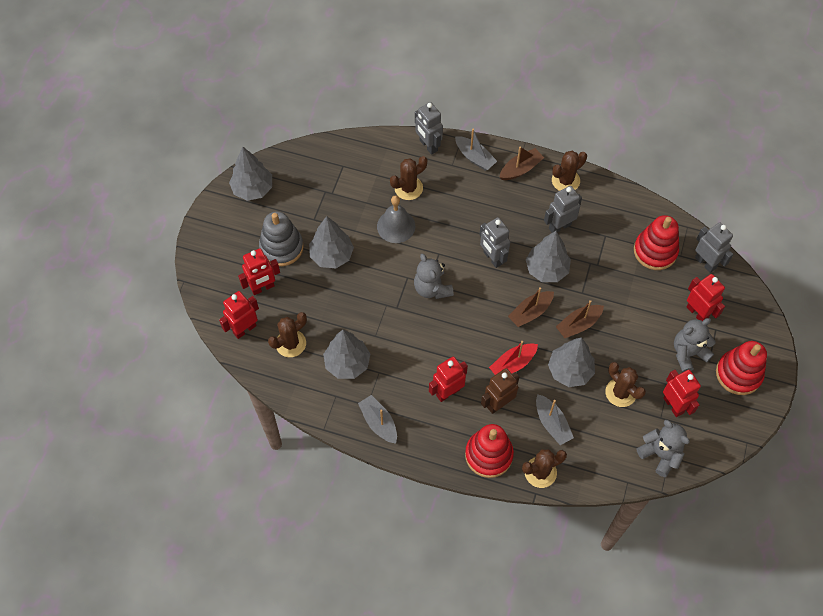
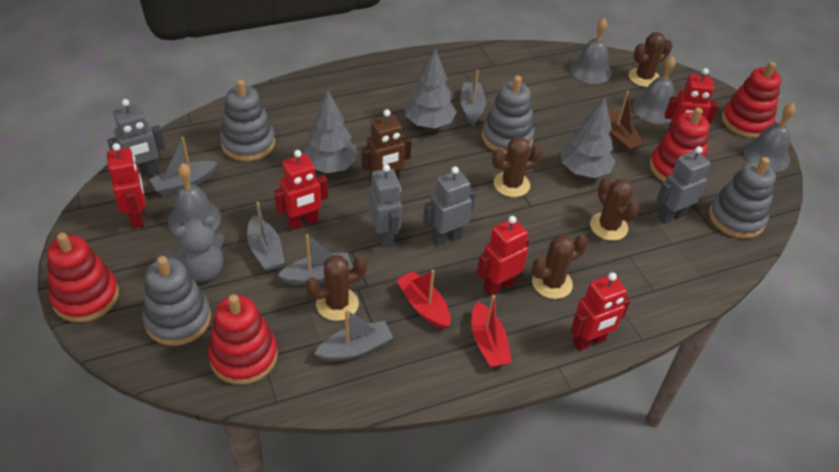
brown boat: [499,146,544,180] [508,287,554,327] [556,300,604,338] = 3 -> [608,91,644,152] = 1
grey bell: [377,195,415,243] = 1 -> [168,163,221,233] [570,18,611,84] [633,56,676,124] [743,103,796,172] = 4
grey boat: [358,395,397,444] [455,129,497,171] [536,394,574,445] = 3 -> [149,137,217,196] [247,202,285,271] [277,234,353,285] [314,310,393,361] [460,70,486,126] = 5
grey stacking toy: [259,211,304,266] = 1 -> [142,256,211,346] [220,79,275,161] [482,76,535,155] [709,157,776,239] = 4
grey teddy bear: [414,253,454,299] [637,420,690,477] [674,318,716,372] = 3 -> [166,215,225,282] = 1
grey tree: [229,147,272,201] [309,216,354,268] [323,330,370,379] [526,231,571,282] [548,337,595,387] = 5 -> [301,91,357,173] [405,48,457,128] [561,97,615,178] = 3
red boat: [489,341,538,375] = 1 -> [396,270,451,329] [471,295,512,368] = 2
red stacking toy: [465,424,514,478] [634,215,679,270] [716,341,767,395] = 3 -> [47,233,119,322] [208,294,278,385] [650,107,709,182] [722,62,782,138] = 4

